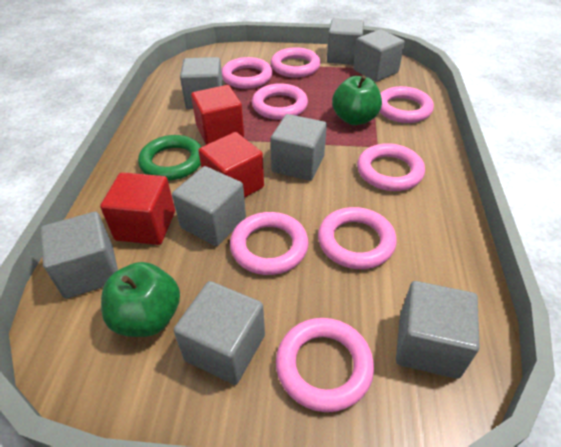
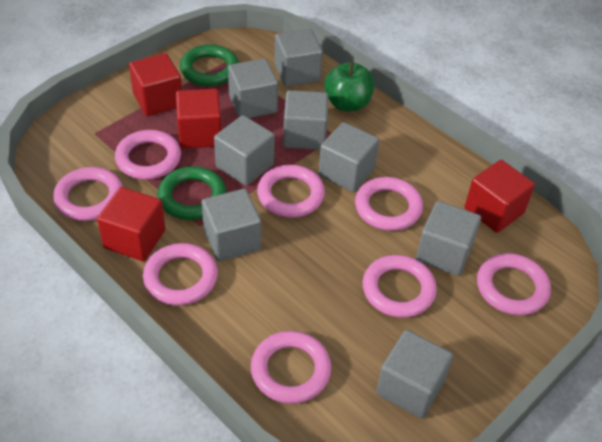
green apple: [101,262,180,337] [332,75,382,125] = 2 -> [324,62,375,111] = 1
green ring: [138,135,201,181] = 1 -> [158,166,226,220] [180,44,239,86] = 2
red cube: [100,172,175,245] [191,85,244,145] [198,132,264,198] = 3 -> [97,187,165,261] [129,53,182,116] [176,89,222,149] [465,160,535,233] = 4

